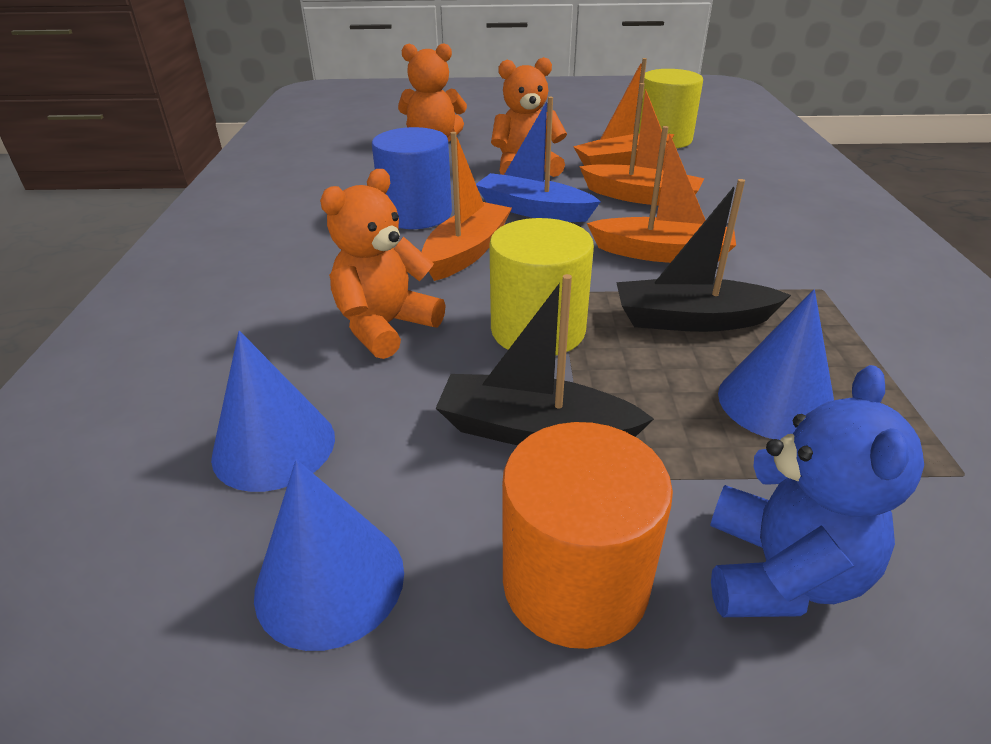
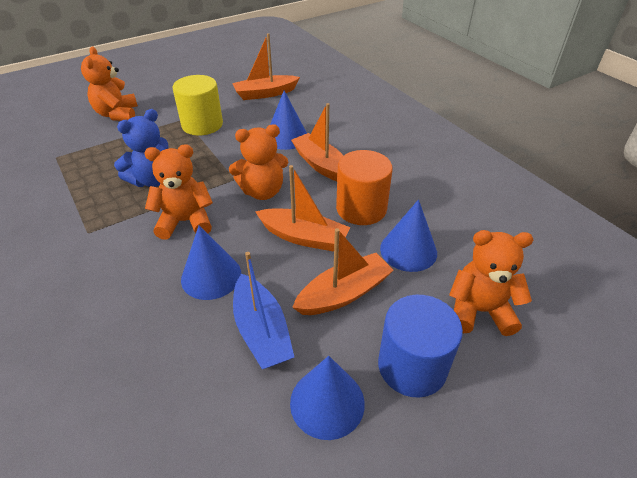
black boat: [436,274,654,445] [616,179,791,332] = 2 -> none = 0
blue cone: [211,331,335,492] [254,459,404,651] [718,290,834,440] = 3 -> [181,225,241,300] [270,91,307,150] [290,356,365,440] [380,199,437,272] = 4
orange teddy bear: [320,169,446,359] [398,43,467,142] [491,57,567,177] = 3 -> [81,46,138,121] [144,144,213,240] [229,124,288,200] [449,230,533,336] = 4
yellow cylinder: [489,218,594,356] [638,69,703,148] = 2 -> [172,75,223,136] = 1

